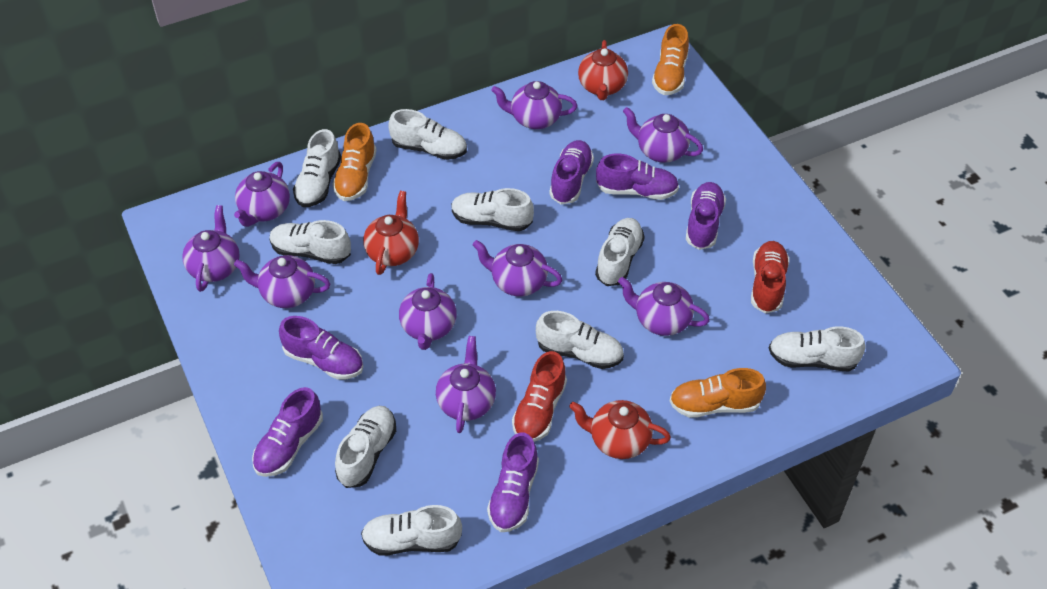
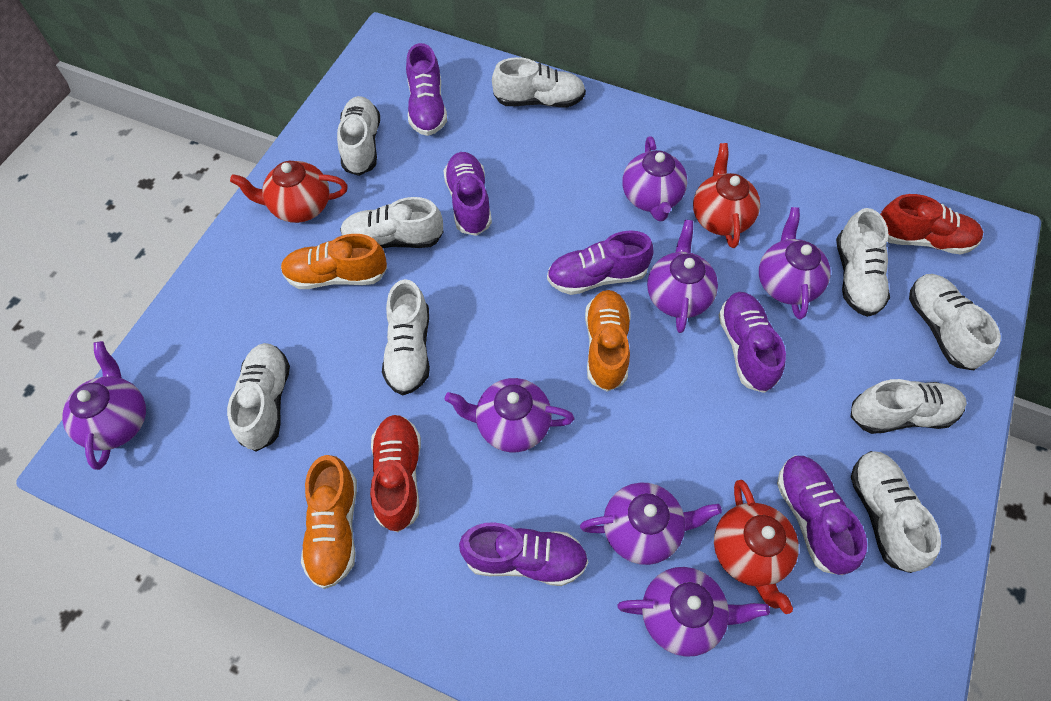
purple teapot: [182,205,240,292] [234,162,290,227] [234,255,331,308] [399,273,457,350] [436,336,496,433] [473,240,562,296] [491,81,577,129] [618,277,710,336] [623,107,703,163] = 9 -> [62,341,146,470] [445,378,574,452] [580,483,722,565] [617,567,770,657] [622,136,688,221] [647,220,718,333] [759,207,831,320] = 7

